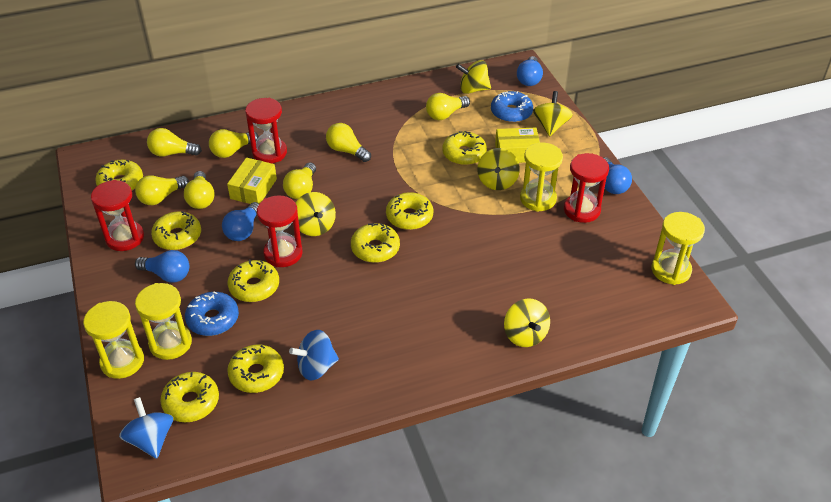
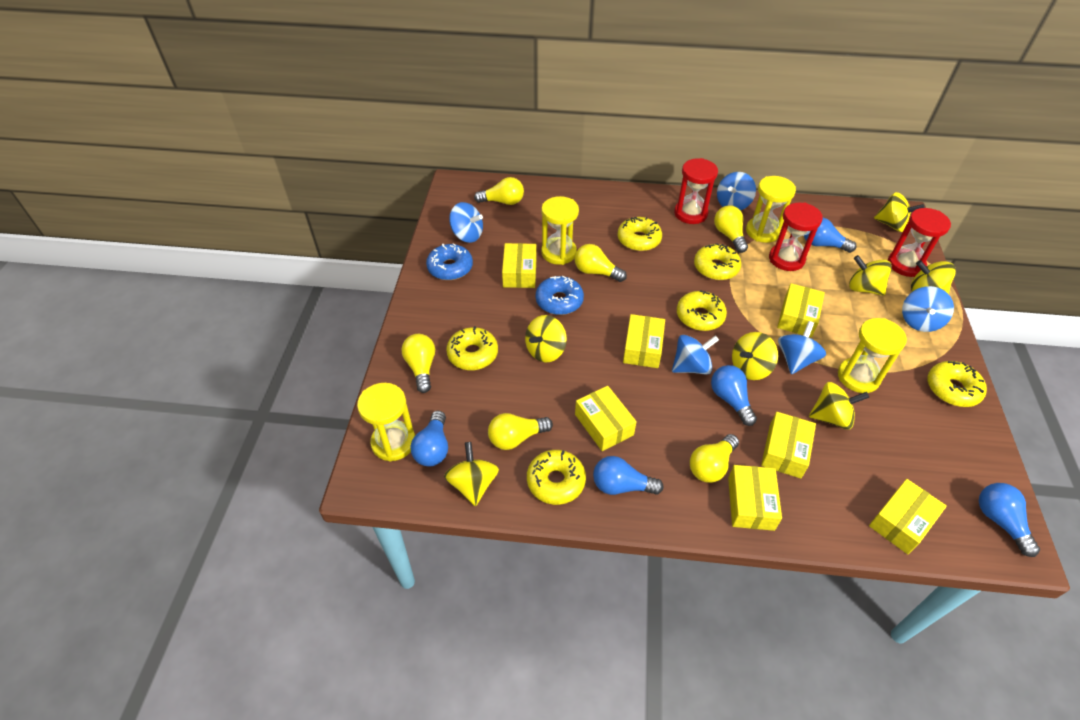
blue light bulb: [135,250,189,283] [222,202,259,241] [517,56,543,86] [604,157,632,194] = 4 -> [410,411,448,466] [593,456,663,495] [711,365,757,426] [804,218,857,253] [979,483,1040,557] = 5
blue spinning top: [119,397,173,459] [289,330,339,381] = 2 -> [449,202,483,243] [672,335,719,375] [717,172,756,210] [778,321,826,374] [902,286,954,332] = 5
red hourglass: [91,180,144,251] [245,98,287,163] [257,195,303,267] [564,153,609,223] = 4 -> [674,158,718,224] [769,203,823,271] [888,208,951,277] = 3
yellow box: [227,158,277,204] [495,128,540,163] = 2 -> [502,243,537,288] [575,386,637,451] [623,314,665,368] [728,465,782,531] [761,412,816,479] [777,283,825,337] [869,479,947,554] = 7
yellow donut: [95,160,143,191] [151,211,201,250] [160,372,219,422] [227,345,284,393] [228,259,279,302] [351,223,400,263] [386,192,433,230] [442,131,487,165] = 8 -> [446,326,498,370] [527,450,586,505] [618,217,662,251] [677,290,727,331] [694,243,741,280] [927,361,987,407] = 6
yellow light bulb: [135,175,189,205] [147,128,202,157] [184,171,215,209] [209,129,259,158] [283,162,316,199] [326,123,371,162] [426,93,470,120] = 7 -> [401,334,435,393] [474,177,524,205] [488,413,553,450] [575,244,627,282] [690,434,739,483] [714,206,748,253] = 6
yellow spinning top: [296,192,336,236] [456,60,491,94] [477,148,520,190] [504,298,550,347] [533,91,573,136] = 5 -> [444,442,499,506] [525,315,567,362] [732,332,778,380] [809,382,869,430] [849,255,892,296] [874,192,925,232] [911,260,956,294] = 7

